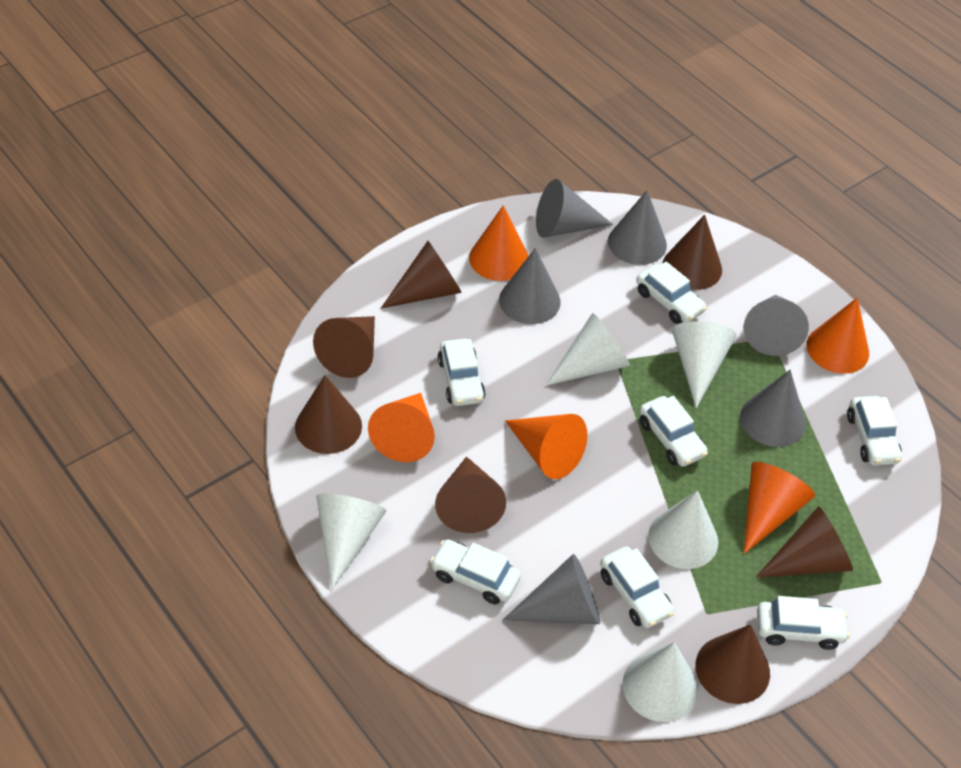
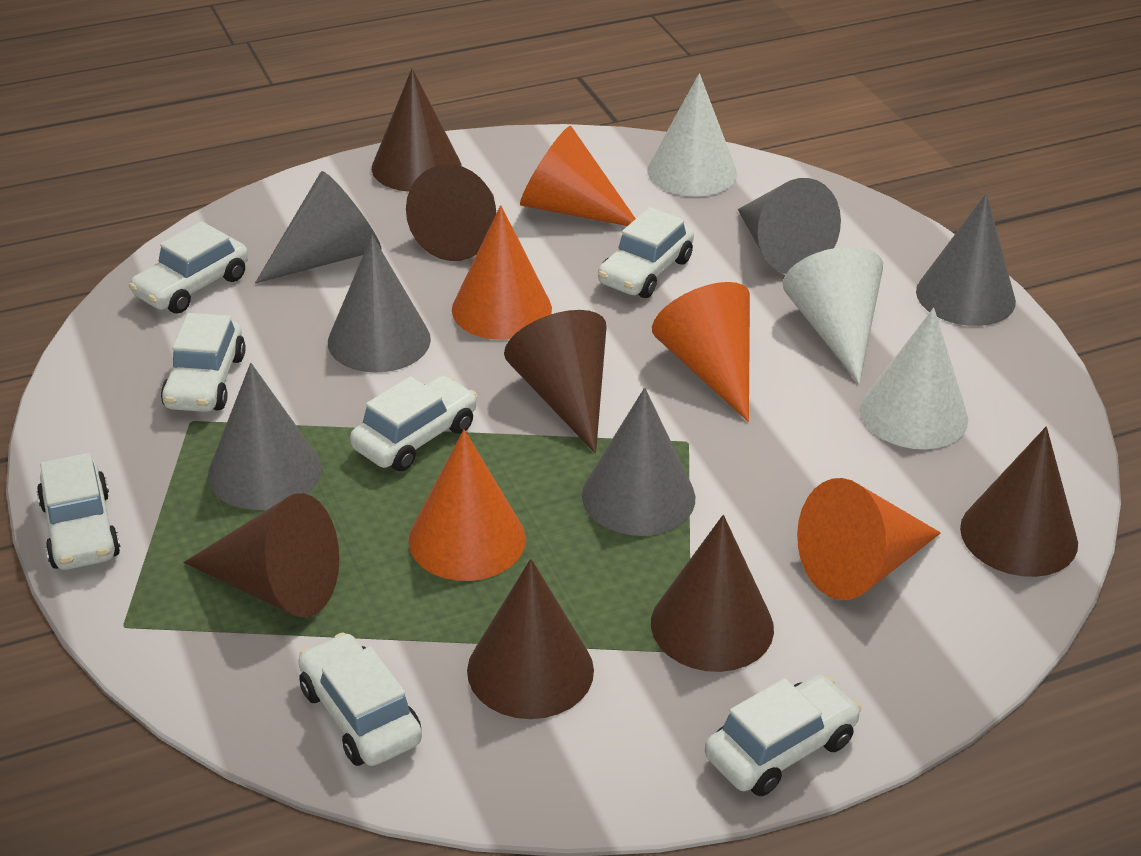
white cone: [316,493,386,590] [546,313,630,386] [622,642,698,722] [648,490,718,569] [672,321,736,408] = 5 -> [648,73,737,197] [783,247,883,384] [860,308,968,449] = 3

